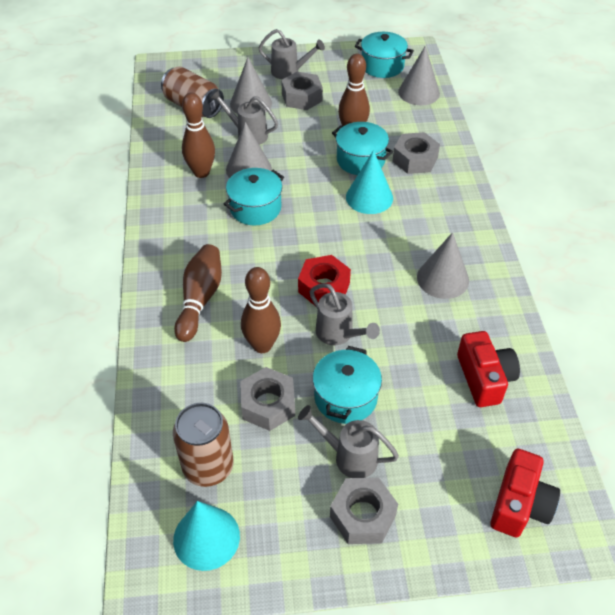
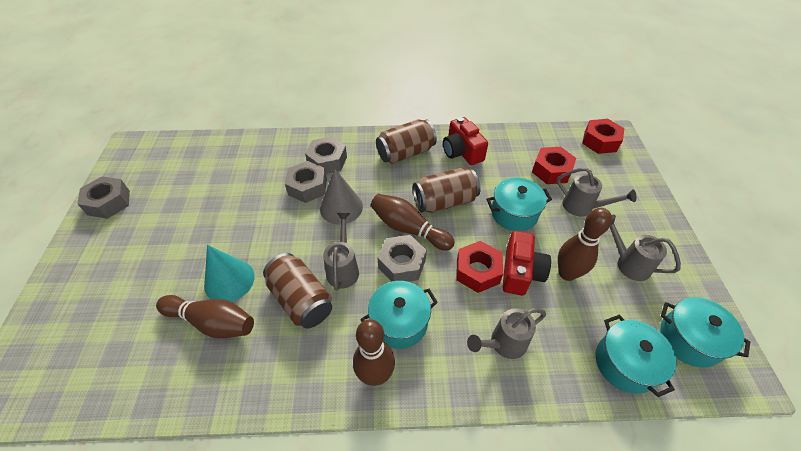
brown can: [161,66,224,118] [173,403,233,487] = 2 -> [263,253,332,329] [376,119,437,164] [413,167,480,213] = 3
grey cone: [226,122,272,178] [230,57,272,114] [398,46,440,105] [417,232,469,299] = 4 -> [320,169,363,224] = 1
red nut: [298,255,351,306] = 1 -> [456,241,503,293] [532,147,576,184] [582,119,625,154] = 3
turquoise cone: [173,501,240,571] [346,150,393,214] = 2 -> [204,245,255,302] = 1

